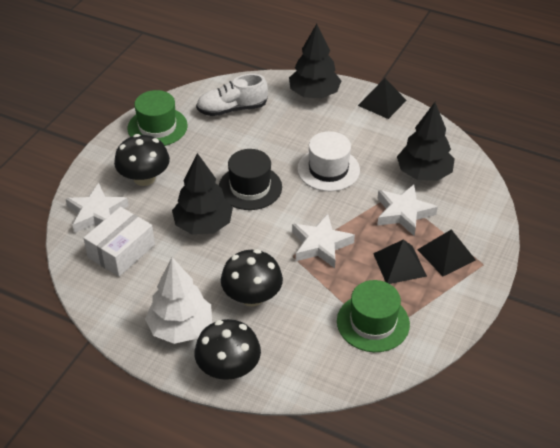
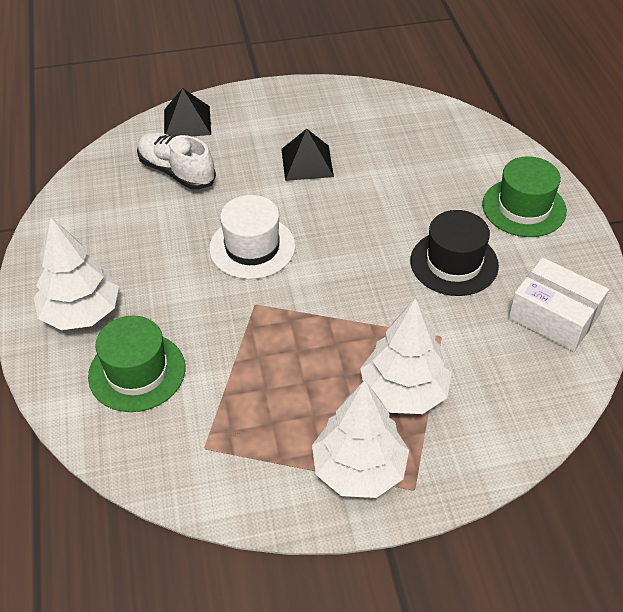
black mushroom: [114,134,170,186] [194,319,261,380] [221,249,283,307] = 3 -> none = 0
black pyramid: [358,78,407,119] [373,239,427,284] [417,229,476,276] = 3 -> [164,88,211,136] [281,129,334,181] = 2
black tree: [172,153,233,235] [289,24,341,98] [397,102,455,181] = 3 -> none = 0
white star: [66,183,129,233] [292,214,355,268] [377,185,438,236] = 3 -> none = 0
white tree: [145,257,212,344] = 1 -> [34,217,119,330] [312,380,409,498] [360,298,452,414] = 3

